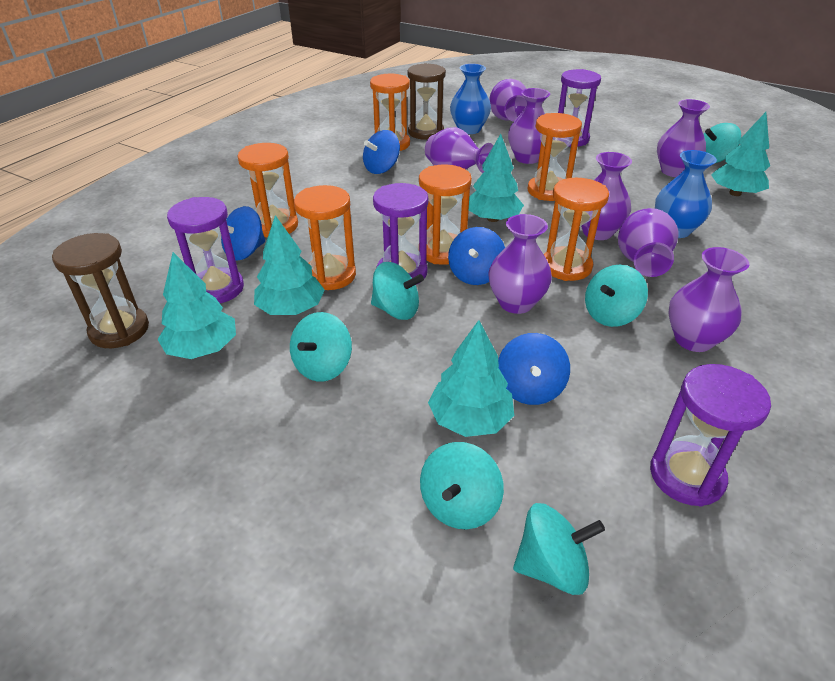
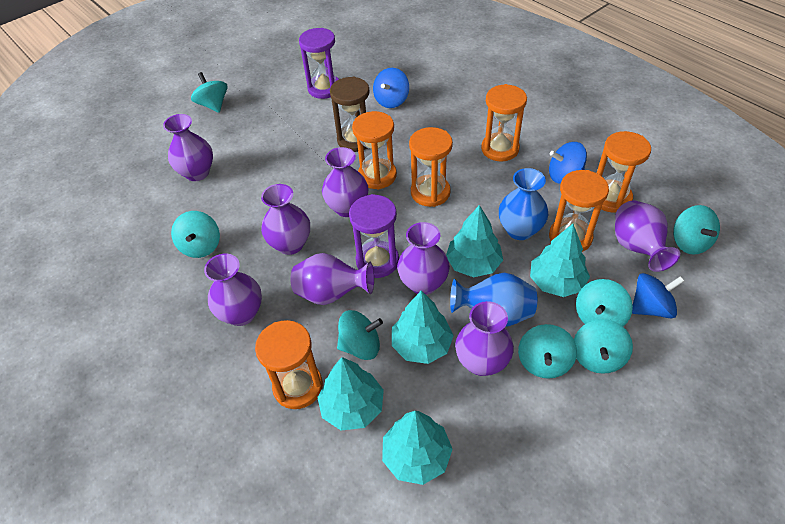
blue spinning top: [221,206,265,261] [363,130,400,174] [448,227,505,285] [498,333,570,405] = 4 -> [373,68,409,108] [549,142,587,184] [632,273,684,318] = 3
brown hourglass: [52,233,149,348] [407,63,446,140] = 2 -> [330,77,370,152] = 1
purple hourglass: [167,197,244,303] [373,183,428,285] [558,69,601,147] [650,364,771,507] = 4 -> [299,28,339,99] [349,194,399,278] = 2
turquoise spinning top: [290,312,352,382] [371,262,424,320] [420,442,504,529] [513,503,605,595] [585,265,648,327] [704,123,741,163] = 6 -> [171,211,220,258] [191,72,228,113] [337,310,383,360] [518,324,577,379] [574,319,633,374] [576,279,633,326] [673,205,720,255] = 7

